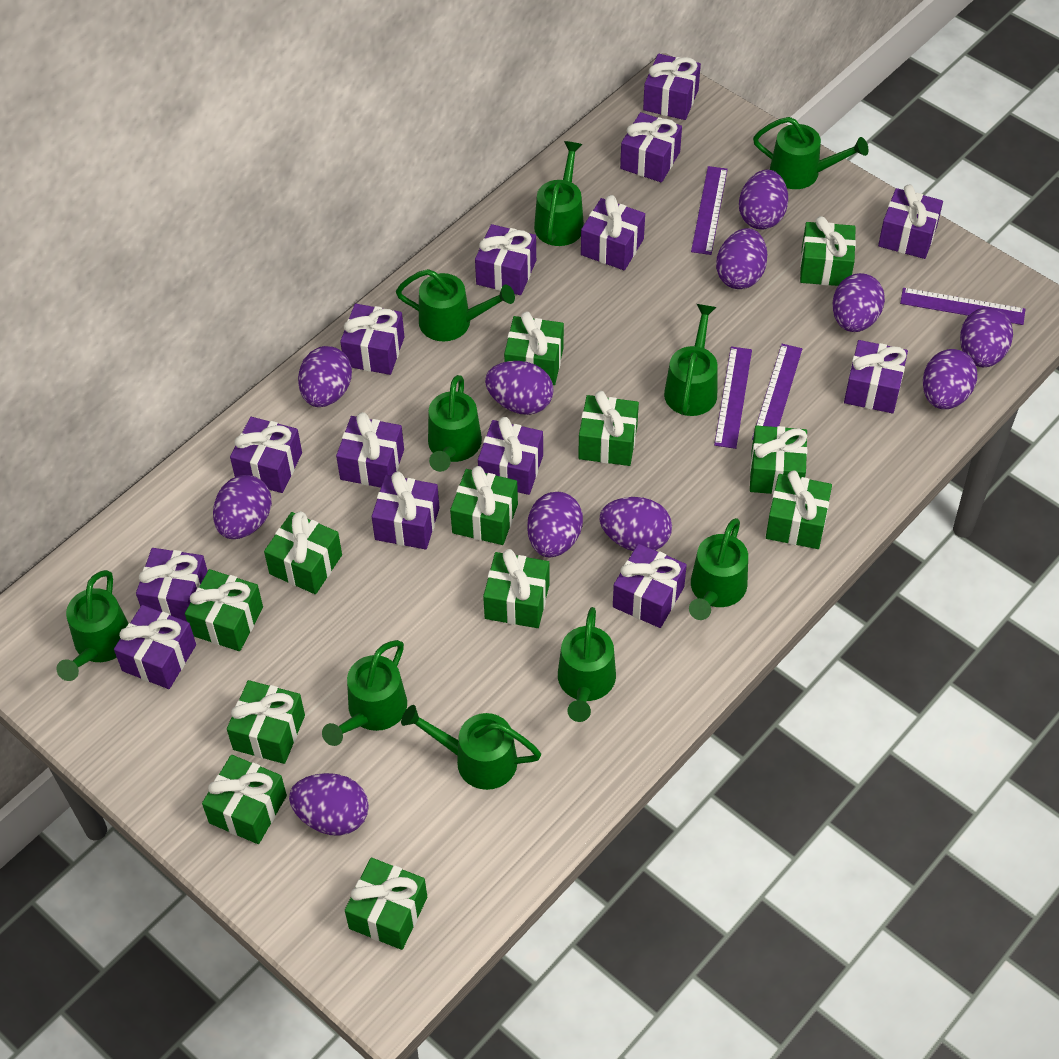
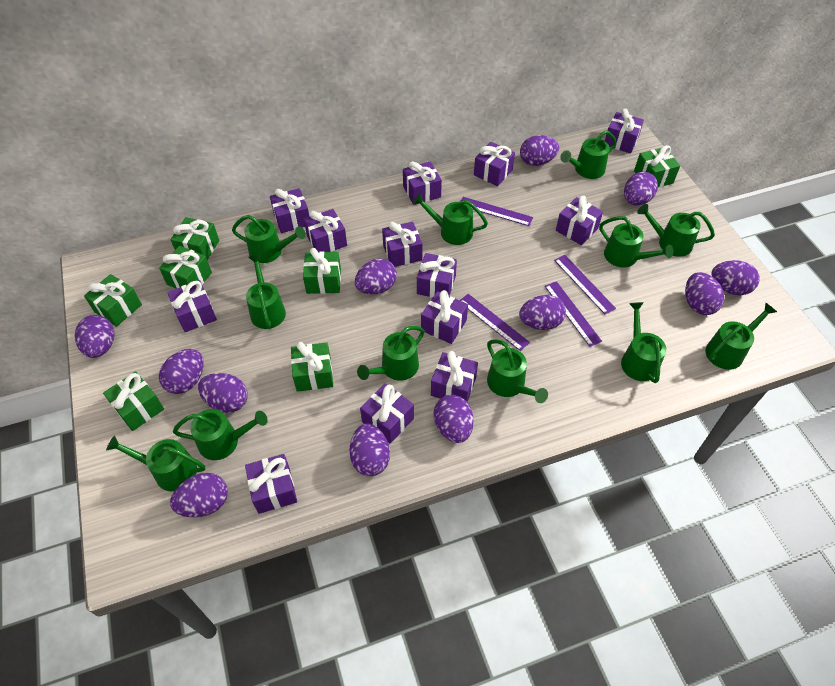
green gift: [185,569,263,651] [202,755,287,844] [227,680,305,764] [264,511,342,594] [345,858,427,950] [450,466,518,545] [483,549,550,628] [504,311,564,385] [578,391,639,466] [750,426,807,494] [766,470,832,549] [800,216,856,286] = 12 -> [84,274,142,327] [103,371,164,431] [159,246,212,289] [171,217,219,260] [291,342,333,392] [303,248,341,294] [634,145,680,187] = 7
green watering can: [56,570,129,681] [322,640,407,746] [396,269,515,341] [401,705,541,790] [428,375,482,472] [534,141,584,246] [558,607,616,722] [664,304,718,416] [689,518,748,620] [753,117,868,189] = 10 -> [106,436,205,492] [173,409,268,460] [232,215,306,263] [246,254,286,329] [357,326,425,381] [413,193,488,245] [487,339,548,403] [560,130,616,179] [599,216,673,268] [621,302,666,383] [637,204,715,257] [705,303,777,370] = 12
purple egg: [213,475,272,539] [289,773,369,836] [298,346,352,407] [485,361,554,415] [527,492,583,557] [600,497,672,551] [716,228,767,289] [739,170,788,230] [832,273,885,332] [923,349,977,409] [960,307,1013,367] = 11 -> [75,315,115,358] [159,349,204,394] [170,473,228,517] [198,373,248,413] [349,423,390,476] [355,259,397,294] [434,395,474,443] [519,295,566,330] [520,135,559,166] [624,172,658,206] [685,272,725,315] [711,260,759,295] = 12
purple gift: [114,605,196,689] [136,548,208,621] [230,417,302,493] [336,412,404,488] [340,304,404,375] [372,471,440,549] [475,224,536,295] [478,417,543,495] [581,195,645,270] [613,544,687,628] [620,112,682,182] [643,54,701,120] [844,340,908,413] [878,184,943,259] = 14 -> [167,280,217,332] [245,454,297,514] [270,188,309,233] [304,209,347,252] [360,383,414,444] [382,222,422,267] [403,161,442,205] [417,253,457,298] [421,290,468,344] [431,351,478,402] [474,142,515,186] [556,196,603,245] [605,109,644,153] = 13

